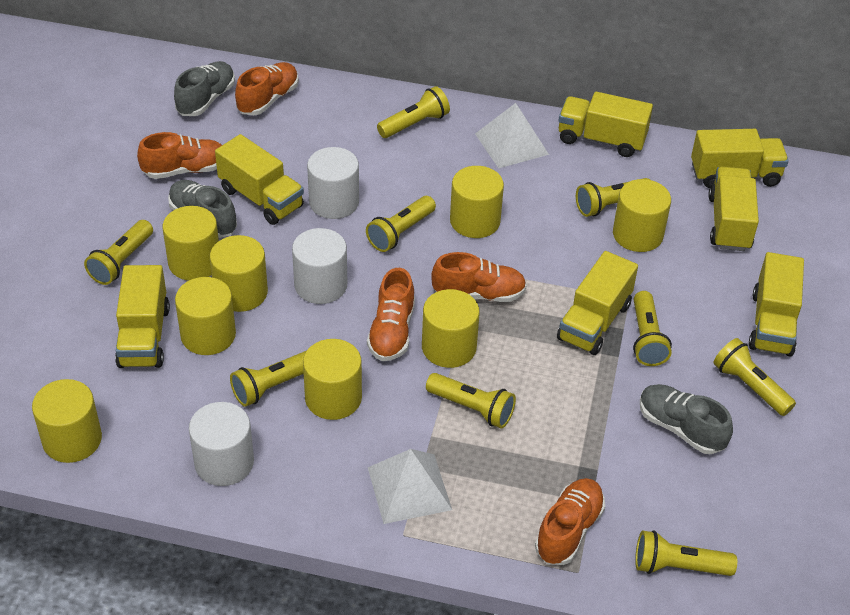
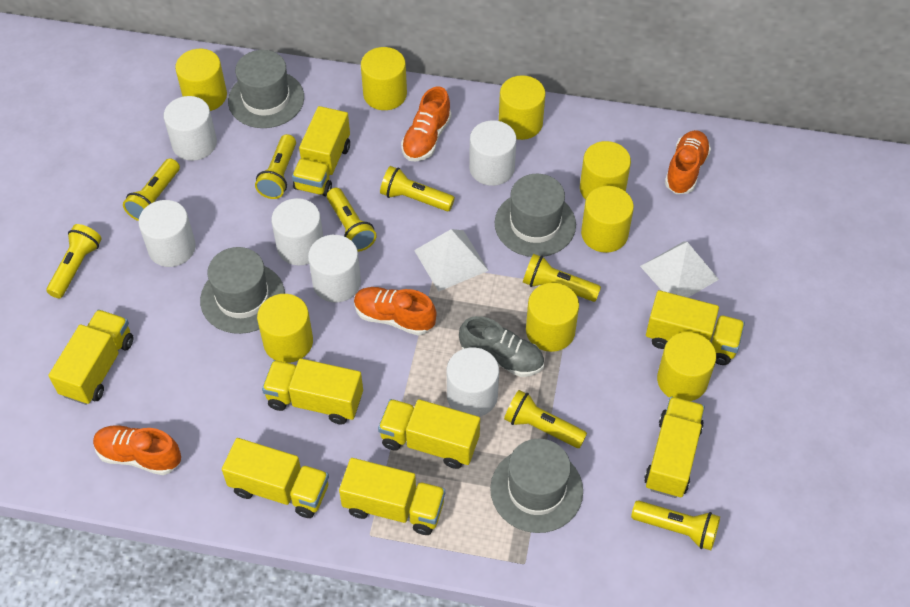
grey hat: none = 0 -> [200,247,285,334] [228,50,304,128] [490,439,583,533] [495,174,576,257] = 4
grey shoe: [168,180,237,238] [174,61,235,116] [640,384,733,454] = 3 -> [459,316,544,377] = 1
orange shoe: [137,132,222,179] [235,62,299,115] [367,268,415,361] [431,252,527,302] [535,478,605,565] = 5 -> [93,425,181,475] [354,287,437,335] [401,86,452,162] [665,130,711,194] = 4
white cylinder: [189,402,254,486] [292,228,347,304] [307,147,359,219] = 3 -> [138,200,196,267] [164,96,217,161] [271,198,323,265] [308,235,361,302] [447,347,499,417] [469,120,517,186] = 6
yellow flashlight: [84,220,153,285] [230,351,306,407] [366,196,436,252] [377,86,450,138] [426,373,516,428] [576,178,650,217] [633,291,672,366] [635,530,737,576] [713,338,796,416] = 9 -> [46,224,102,298] [123,158,180,221] [255,134,296,199] [327,188,376,252] [380,166,455,211] [504,390,587,448] [523,254,601,302] [631,500,720,550] = 8
yellow truck: [115,265,170,368] [215,134,304,225] [557,251,638,355] [558,92,653,157] [691,129,789,188] [708,166,759,251] [749,252,804,356] = 7 -> [48,310,133,405] [222,438,329,518] [262,358,363,424] [292,106,350,197] [339,458,445,535] [378,399,480,469] [644,396,705,498] [646,290,745,365] = 8

